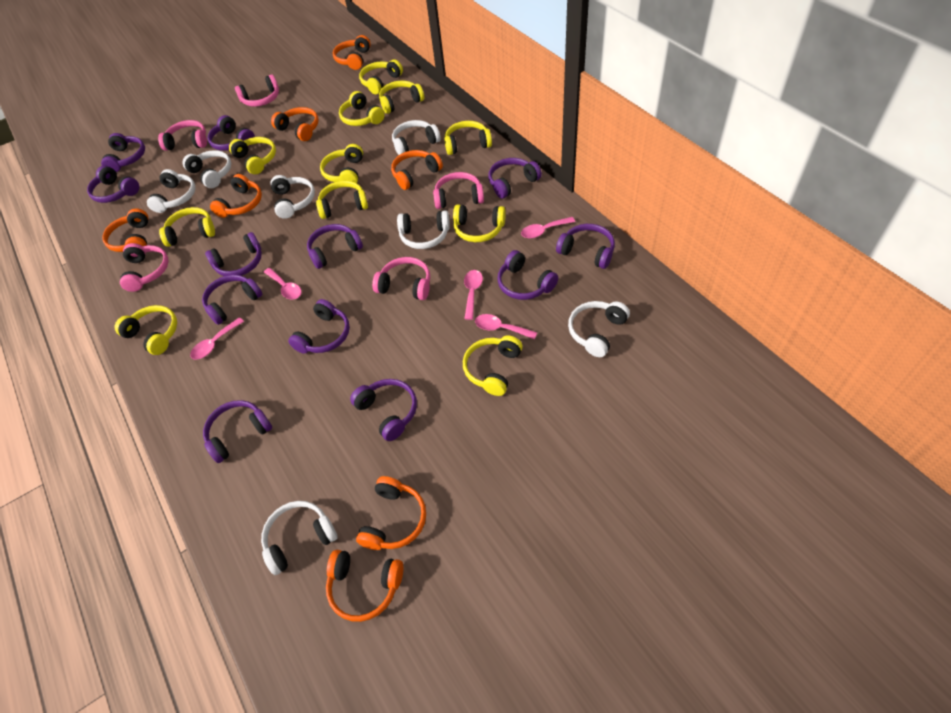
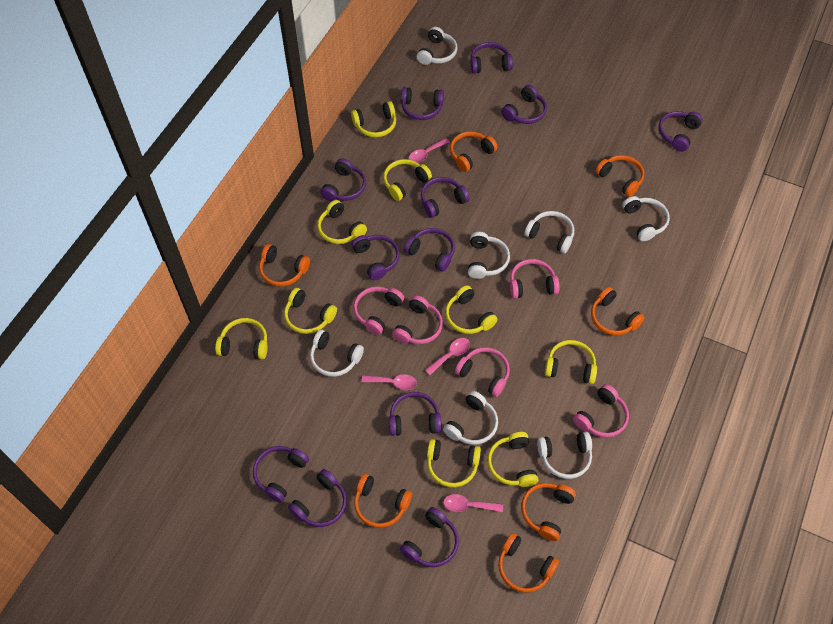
pink spoon: [190,318,244,359] [264,268,301,300] [464,270,483,320] [475,314,537,339] [521,217,575,239] = 5 -> [361,374,417,390] [409,138,450,163] [425,338,470,375] [443,494,503,512] = 4
yellow headphones: [115,305,177,355] [159,207,215,247] [229,137,276,174] [316,181,368,219] [320,144,363,183] [339,91,385,126] [359,60,403,94] [379,81,424,114] [444,121,492,155] [453,204,506,242] [463,336,523,396] = 11 -> [215,318,268,360] [284,288,337,334] [318,200,367,244] [351,101,396,137] [383,159,432,201] [427,439,481,487] [445,285,498,334] [487,432,538,487] [545,340,597,384] = 9

